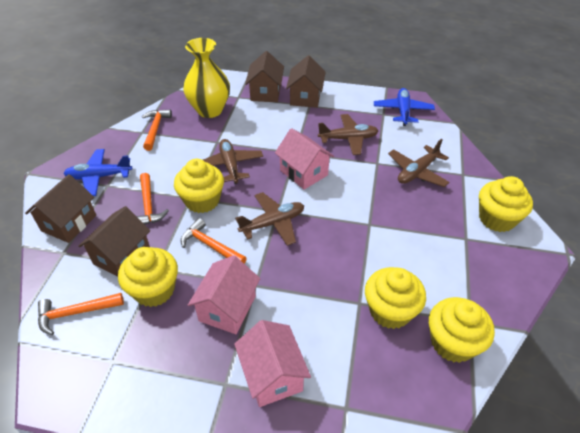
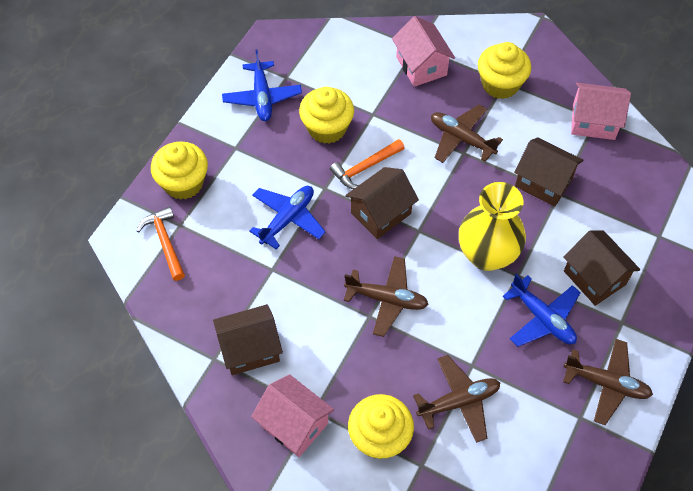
blue plane: [64,149,132,196] [374,88,435,126] = 2 -> [222,50,302,121] [249,186,326,249] [503,274,581,347] = 3
orange hammer: [38,293,124,335] [137,173,169,224] [142,110,172,151] [181,218,247,264] = 4 -> [136,207,185,281] [330,139,405,189] = 2
yellow cupcake: [118,247,178,307] [174,159,224,213] [365,267,426,329] [429,297,495,363] [479,176,533,232] = 5 -> [151,141,208,200] [299,87,354,144] [348,394,414,459] [478,42,531,99] = 4

